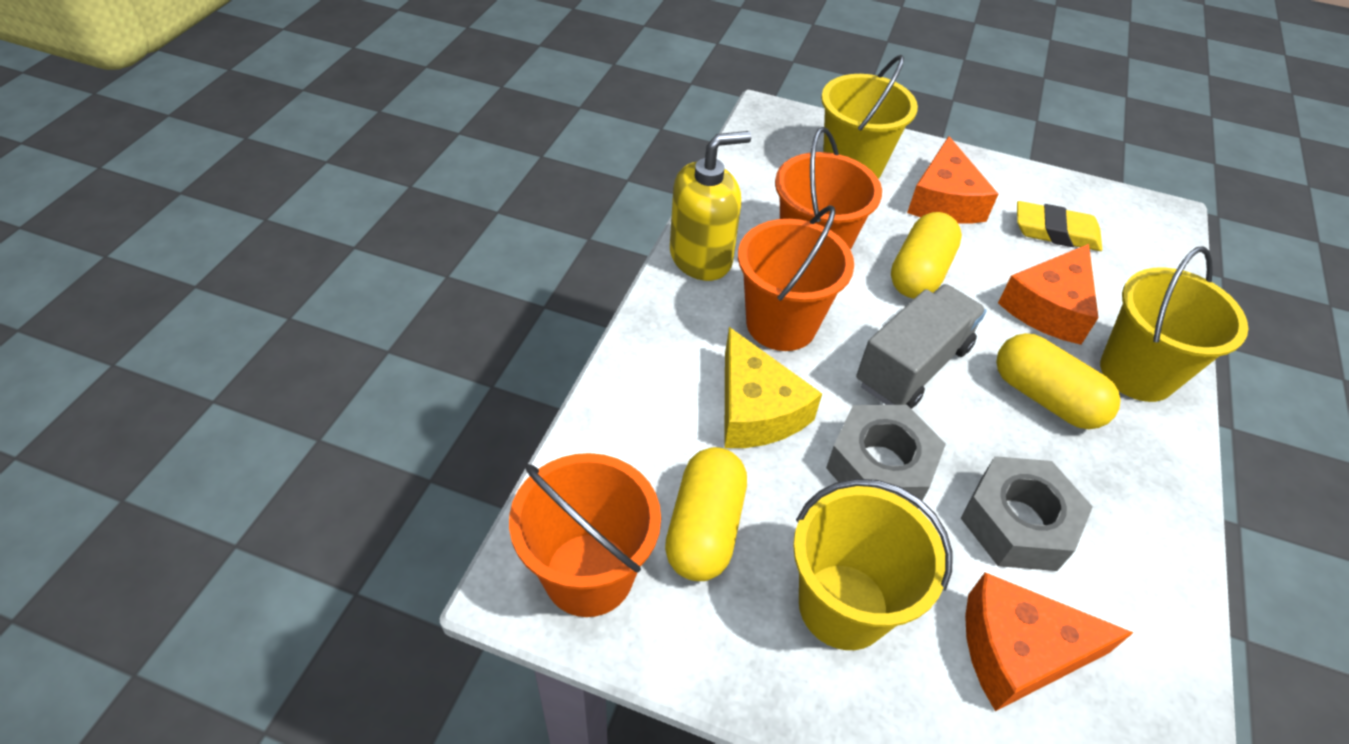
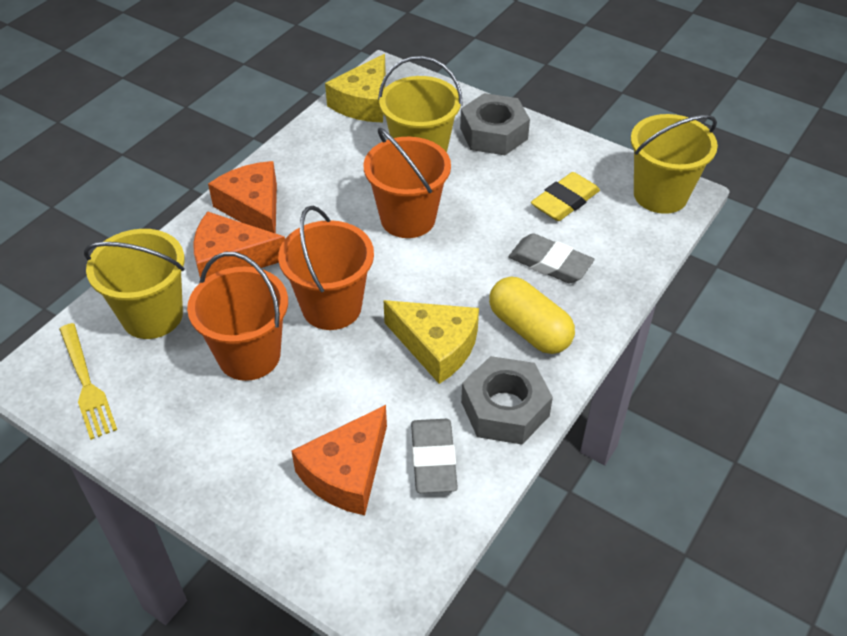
grey eraser: none = 0 -> [411,419,458,493] [509,233,595,284] = 2
grey truck: [856,284,987,409] = 1 -> none = 0
yellow capsule: [665,447,747,581] [891,212,962,299] [996,333,1121,429] = 3 -> [489,276,575,354] = 1
yellow cheese: [724,327,822,448] = 1 -> [325,54,386,123] [383,300,479,384] = 2
yellow fork: none = 0 -> [59,323,117,440] = 1
yellow soap dispenser: [670,131,751,281] = 1 -> none = 0

